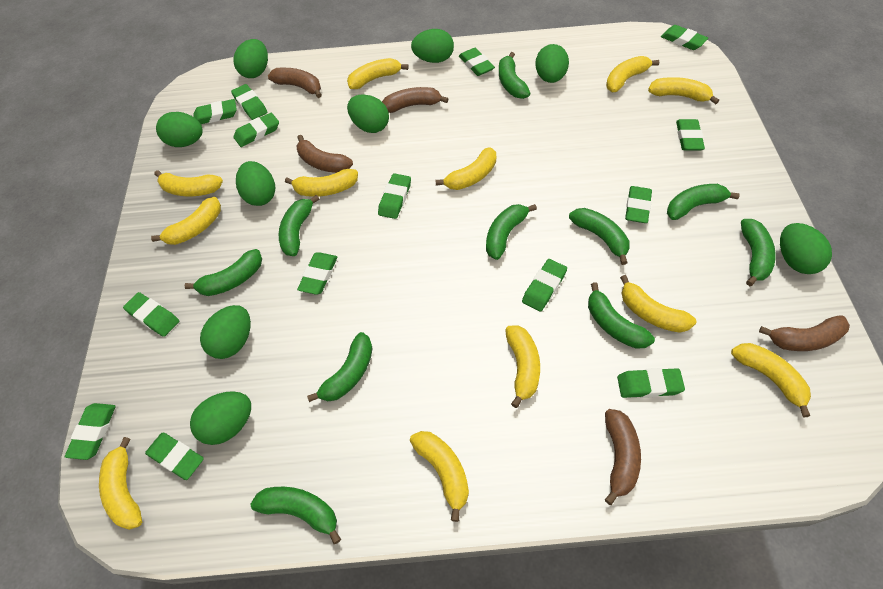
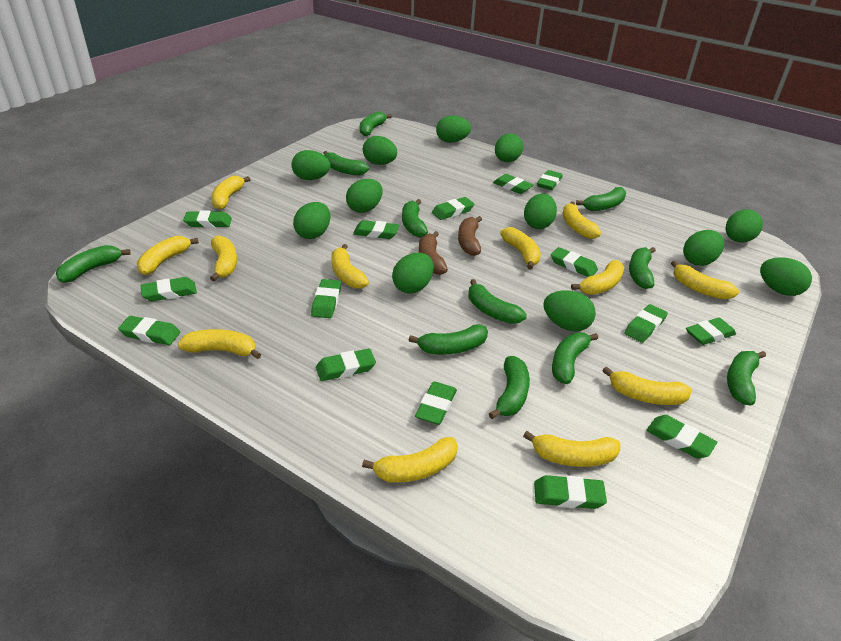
brown banana: [268,68,322,98] [296,135,353,173] [382,87,448,113] [605,409,641,505] [759,315,850,351] = 5 -> [419,231,448,275] [458,216,482,256] = 2
green banana: [185,249,262,296] [250,487,341,544] [279,195,319,256] [307,332,373,402] [486,204,537,260] [499,52,531,99] [569,208,629,265] [588,282,655,349] [667,184,740,220] [741,219,776,286] = 10 -> [56,245,131,283] [323,151,369,176] [360,111,392,136] [402,199,428,237] [409,324,488,355] [468,279,527,324] [489,356,530,419] [552,333,598,384] [576,187,626,211] [629,247,656,289] [727,351,766,405] = 11
green egg: [156,112,203,147] [190,391,251,445] [200,305,251,359] [233,39,268,78] [236,161,275,206] [347,94,389,133] [411,29,454,63] [536,44,569,83] [780,223,832,274] = 9 -> [291,150,331,180] [293,202,330,239] [346,179,383,213] [363,136,397,165] [392,253,434,293] [436,116,471,143] [495,134,523,162] [524,194,557,229] [543,290,596,331] [683,230,724,266] [726,209,763,243] [760,257,812,296] = 12
green eraser: [65,403,116,460] [123,292,179,337] [145,433,204,480] [193,99,237,124] [231,84,267,120] [233,113,279,147] [297,252,337,295] [378,173,411,219] [459,48,495,76] [522,259,567,312] [617,368,685,398] [625,186,652,223] [661,25,708,50] [676,119,705,150] = 14 -> [118,316,180,345] [141,277,197,301] [183,211,232,228] [311,279,341,318] [316,349,376,381] [353,220,399,239] [415,381,457,425] [432,197,474,220] [493,174,533,194] [534,475,607,509] [537,170,563,190] [551,247,598,277] [624,304,668,343] [646,415,717,459] [686,318,736,345] = 15

